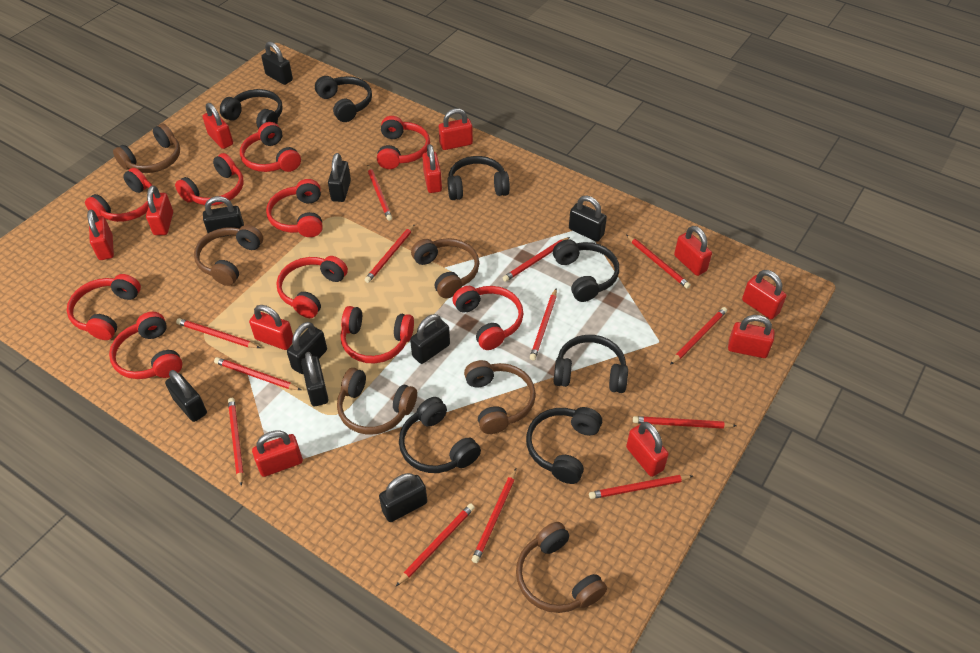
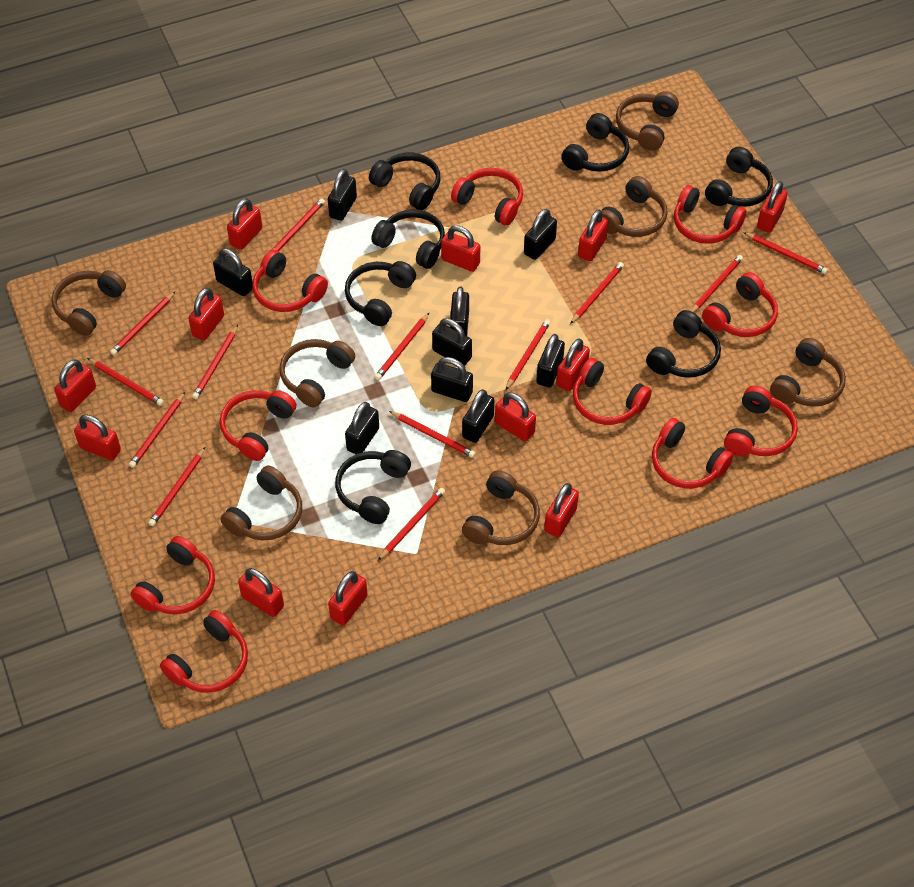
brown headphones: [113,124,180,173] [194,225,263,286] [337,368,417,435] [411,238,479,298] [464,360,536,434] [516,522,607,613] = 6 -> [52,270,126,336] [221,465,302,540] [279,339,355,408] [462,470,540,545] [601,176,668,237] [616,91,679,151] [770,338,846,407] = 7
red padlock: [87,210,114,260] [146,185,173,235] [202,103,233,149] [249,305,293,350] [252,430,303,477] [422,144,442,193] [439,108,473,150] [626,422,669,477] [674,226,712,276] [728,315,775,358] [742,270,786,319] = 11 -> [54,359,96,412] [74,415,121,460] [188,288,224,340] [227,198,262,250] [238,568,284,617] [328,571,368,625] [441,225,480,272] [495,392,536,442] [544,483,579,537] [556,339,590,391] [578,210,608,261] [757,181,788,233] = 12

